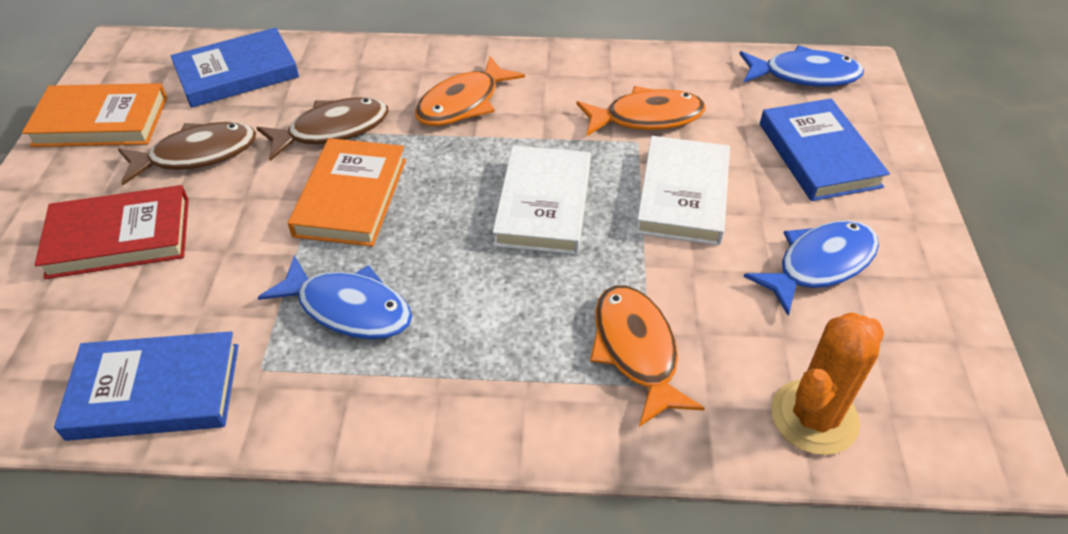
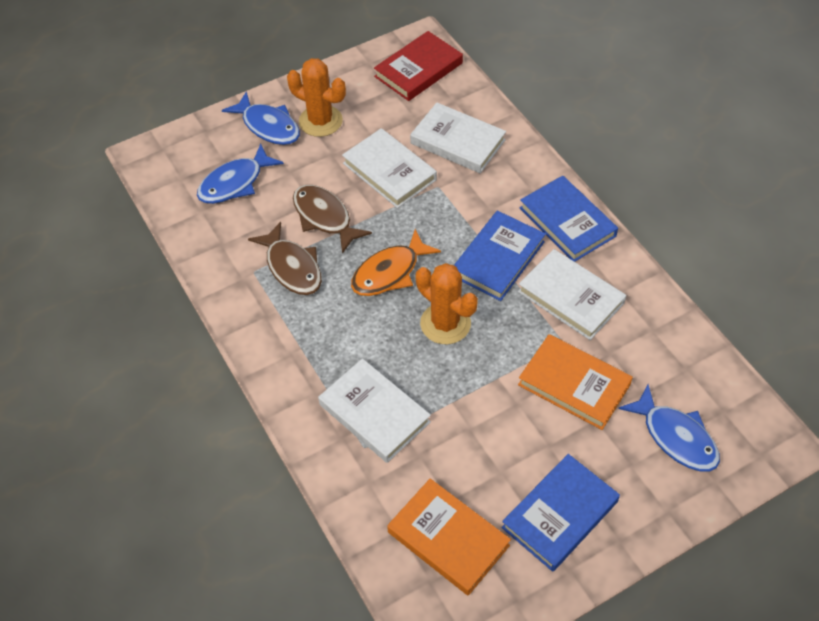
orange cactus: [771,312,884,455] = 1 -> [287,58,346,137] [416,263,478,344] = 2
orange fish: [415,56,525,126] [577,86,706,137] [590,286,705,427] = 3 -> [351,229,441,296] = 1
white book: [493,145,591,255] [636,136,730,245] = 2 -> [318,359,431,463] [342,128,437,208] [410,103,506,173] [518,249,626,340] = 4

